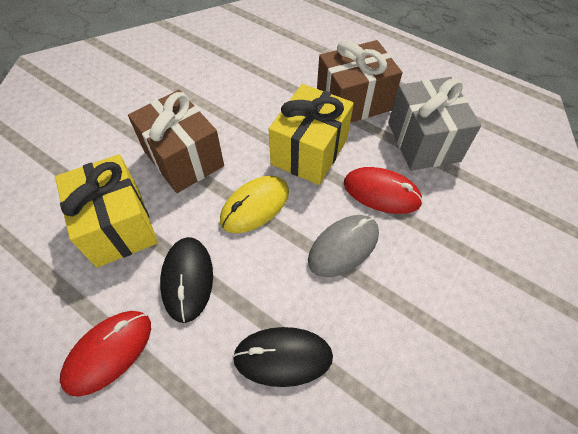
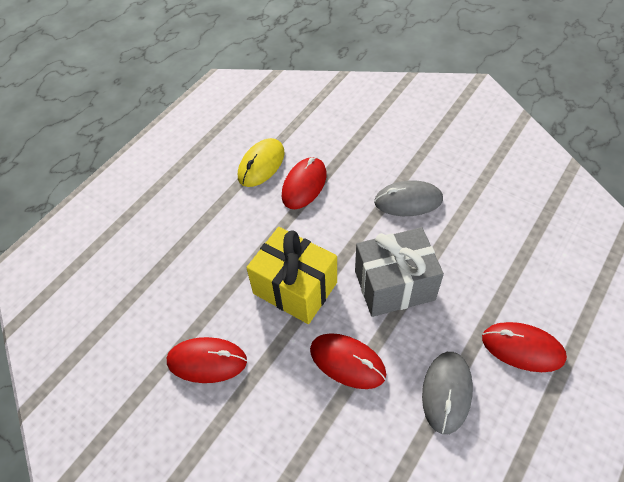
black mouse: [160,237,213,323] [232,327,333,387] = 2 -> none = 0
brown gift: [128,90,224,193] [317,40,402,123] = 2 -> none = 0
grey mouse: [308,215,379,277] = 1 -> [374,180,443,216] [422,352,473,434] = 2
red mouse: [60,311,151,397] [344,167,423,214] = 2 -> [167,337,247,383] [282,157,326,209] [310,333,386,389] [482,322,567,372] = 4
yellow gift: [55,154,158,268] [269,84,354,185] = 2 -> [246,227,337,324] = 1

